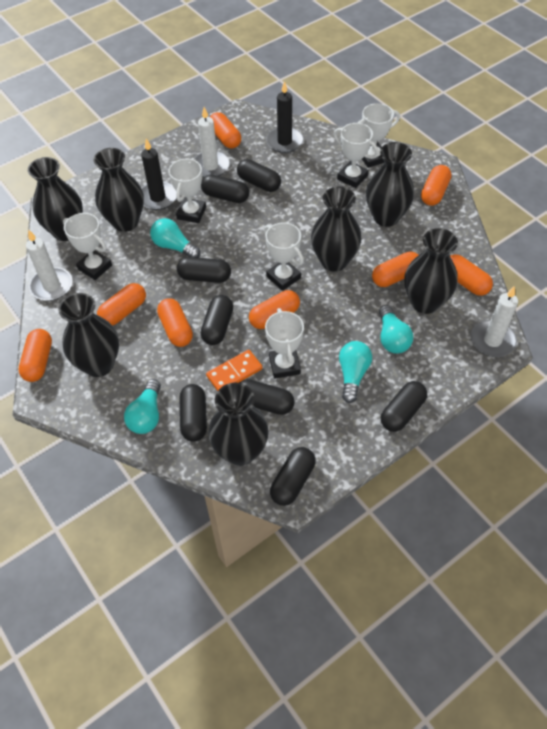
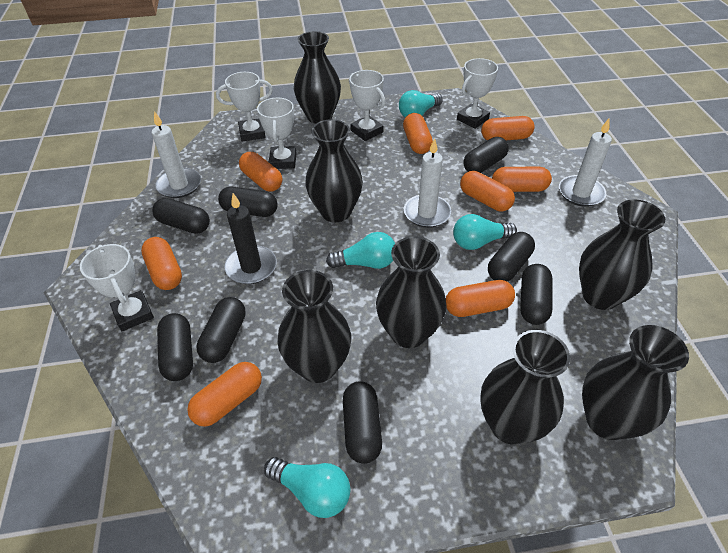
black candle: [141,138,176,210] [266,81,303,153] = 2 -> [225,193,277,284] = 1
orange domino: [206,350,263,391] = 1 -> none = 0
white trophy: [63,213,112,280] [169,158,206,223] [264,222,304,291] [265,308,304,379] [333,123,379,188] [357,103,400,168] = 6 -> [80,244,154,331] [216,72,273,142] [257,98,296,169] [349,70,385,141] [457,58,498,129] = 5

